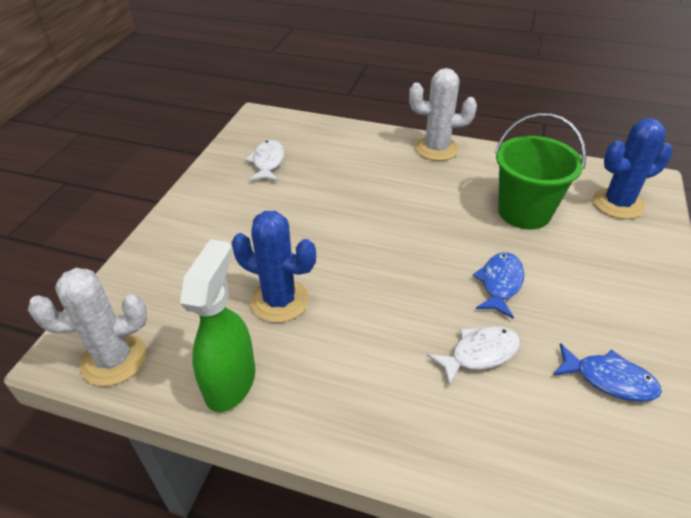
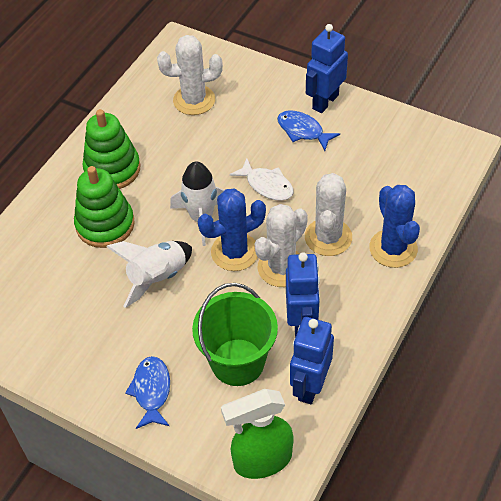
blue robot: none = 0 -> [286,252,320,338] [290,317,334,404] [306,24,348,113] = 3
green stacking toy: none = 0 -> [74,166,135,248] [82,109,140,189] = 2
white cactus: [28,268,147,386] [409,68,477,161] = 2 -> [157,35,223,115] [255,204,308,287] [305,173,352,256] = 3
white fish: [245,140,284,181] [427,326,520,386] = 2 -> [229,158,294,201] = 1
white rocket: none = 0 -> [106,241,192,308] [170,162,224,246] = 2

